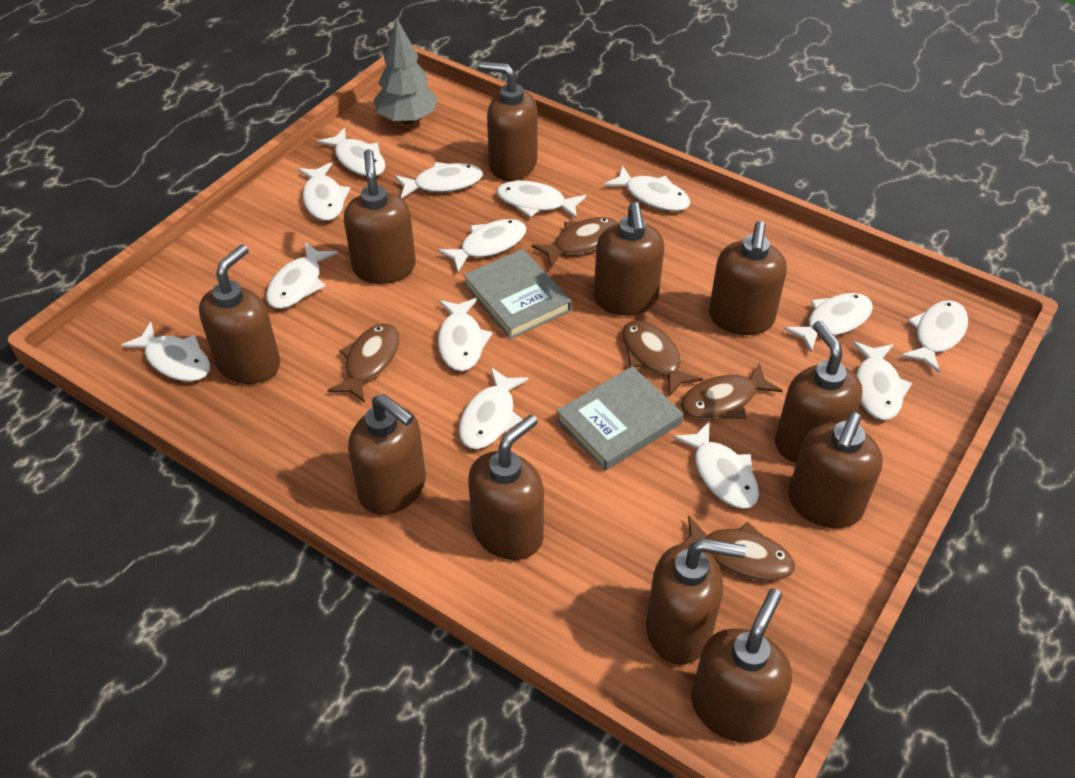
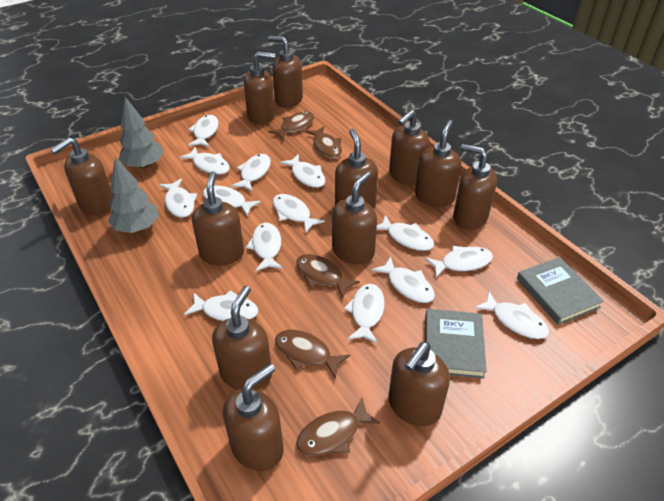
brown soap dispenser: [199,244,280,384] [344,149,416,284] [348,394,426,515] [468,414,544,560] [480,62,537,181] [594,202,664,315] [646,539,746,665] [692,589,792,742] [709,221,787,335] [775,321,862,463] [788,412,883,528] = 11 -> [50,137,113,215] [192,171,244,266] [212,286,272,390] [223,363,284,471] [244,52,275,124] [268,36,303,108] [332,172,377,264] [335,129,378,209] [388,342,450,426] [389,110,430,185] [415,120,462,207] [453,144,497,230] = 12
grey tree: [374,18,438,124] = 1 -> [108,157,159,233] [119,97,164,169] = 2

